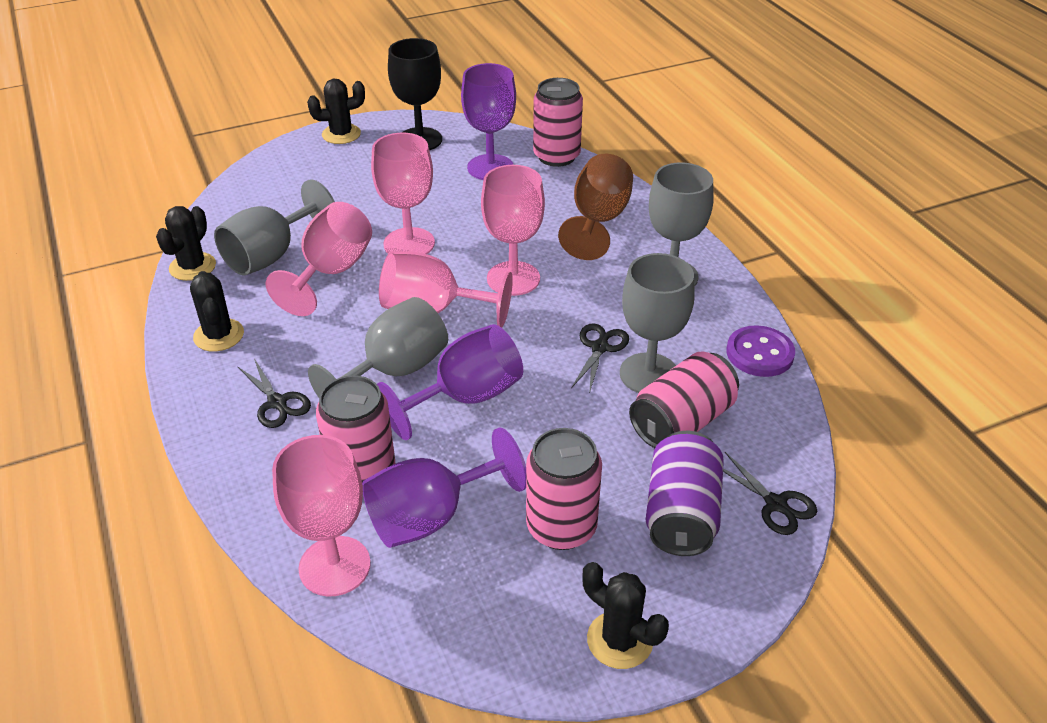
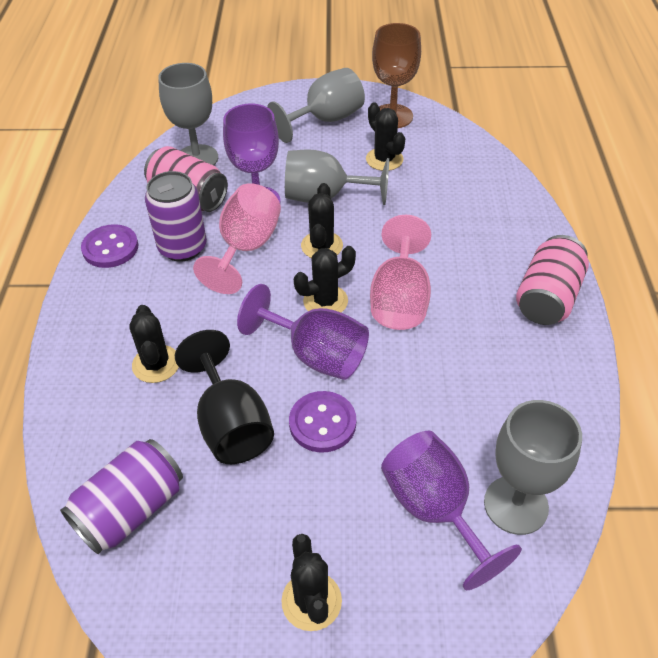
black cactus: [156,206,216,281] [190,271,244,352] [307,79,365,144] [582,562,669,669] = 4 -> [129,305,179,383] [281,534,342,631] [294,246,356,313] [301,183,343,258] [366,103,405,171] = 5
black scissors: [237,358,311,428] [571,323,629,394] [723,452,817,535] = 3 -> none = 0
pink can: [316,375,395,483] [526,428,602,550] [533,78,583,167] [629,351,739,448] = 4 -> [144,146,228,212] [516,235,589,325] = 2
pink goblet: [266,202,372,316] [272,435,371,597] [371,133,435,254] [379,251,513,328] [481,165,545,296] = 5 -> [193,183,281,294] [370,215,431,330] = 2
purple button: [726,325,795,377] = 1 -> [81,224,138,268] [289,391,356,453] = 2
purple can: [646,431,724,556] = 1 -> [60,439,183,554] [145,171,207,261] = 2

